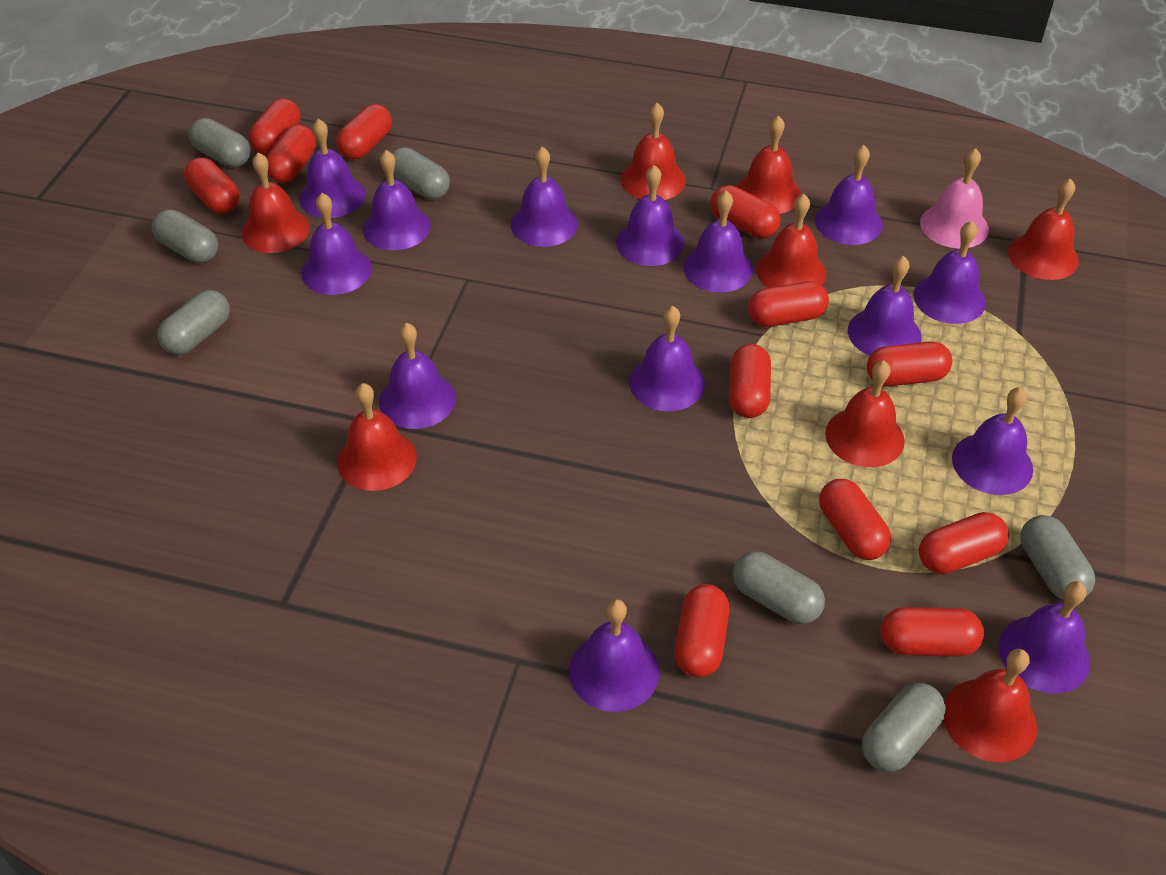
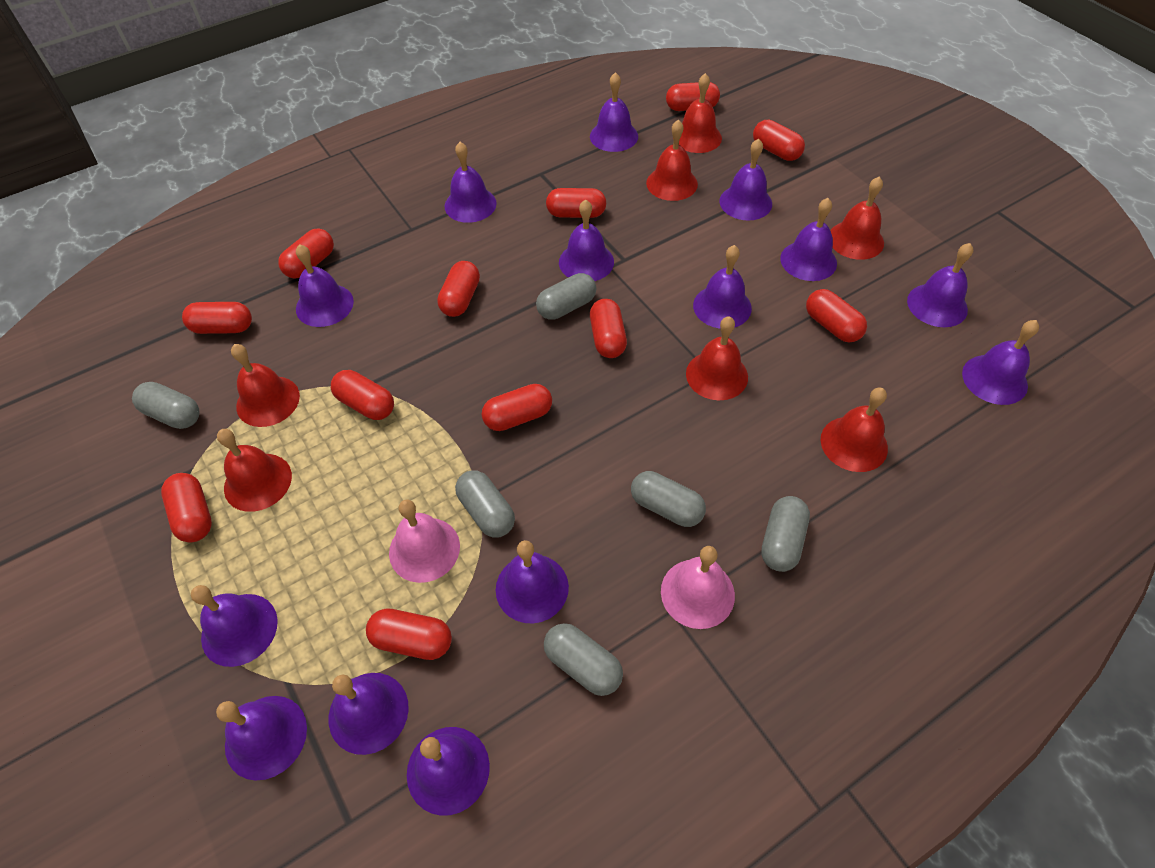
grey capsule: [152,209,218,263] [157,290,230,355] [189,118,251,167] [392,147,450,199] [733,551,825,624] [862,683,946,772] [1020,515,1095,600] = 7 -> [132,382,199,429] [455,471,515,538] [536,273,596,320] [544,623,623,696] [631,471,706,527] [761,496,810,572] = 6
pink bell: [920,148,989,249] = 1 -> [389,500,460,583] [661,546,735,629] = 2
red bell: [242,153,310,253] [337,383,417,491] [620,103,686,200] [736,115,801,214] [756,194,826,288] [825,360,905,467] [943,649,1037,762] [1008,178,1079,280] = 8 -> [217,429,292,512] [231,344,300,427] [646,120,698,201] [679,73,722,153] [686,316,748,400] [821,388,888,472] [830,177,884,260] = 7

